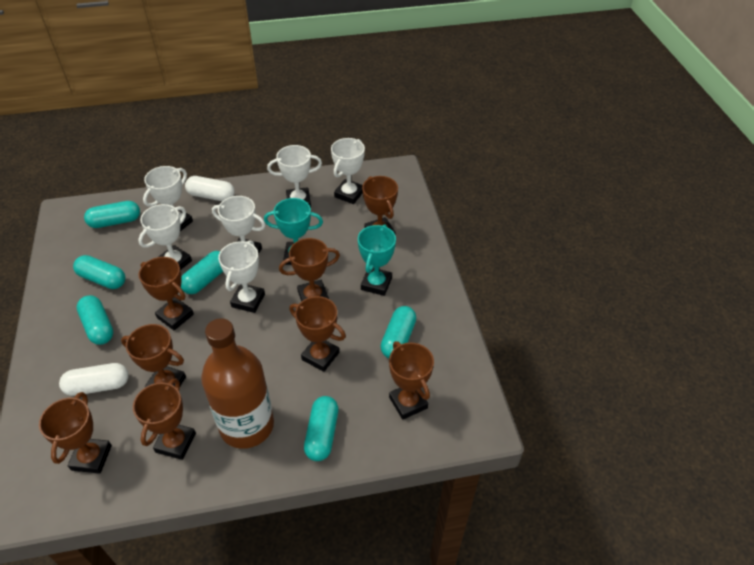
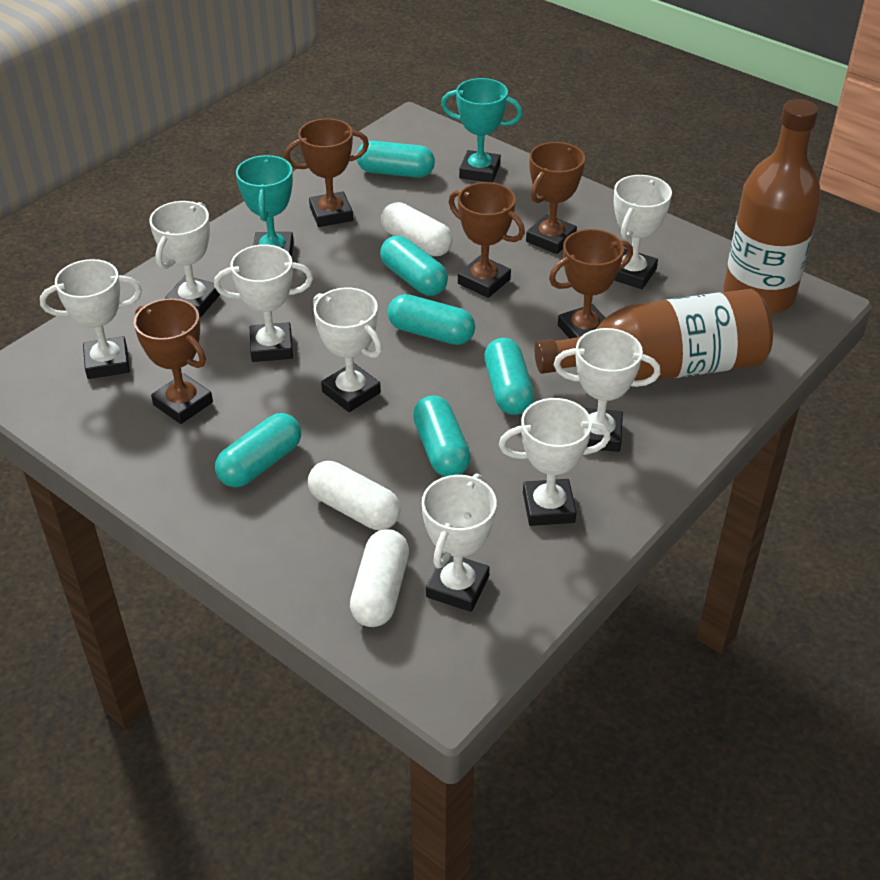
brown bottle: [201,318,274,449] = 1 -> [535,289,773,380] [723,99,821,314] = 2
brown trophy: [39,392,112,474] [121,324,186,387] [133,378,196,460] [138,257,194,330] [279,238,340,301] [289,296,346,372] [362,176,398,233] [389,341,434,420] = 8 -> [134,298,213,424] [284,118,369,227] [449,182,525,298] [526,142,585,254] [549,229,633,339] = 5
white capsule: [59,363,129,396] [185,176,235,201] = 2 -> [308,461,401,530] [350,529,409,627] [381,202,453,256] = 3
white trophy: [138,204,192,270] [143,166,193,231] [212,196,266,254] [218,240,265,313] [267,145,322,208] [331,138,365,204] = 6 -> [40,259,142,379] [149,201,220,317] [214,244,313,362] [313,287,382,412] [422,473,497,612] [499,398,611,526] [554,328,660,452] [614,175,672,289] = 8

